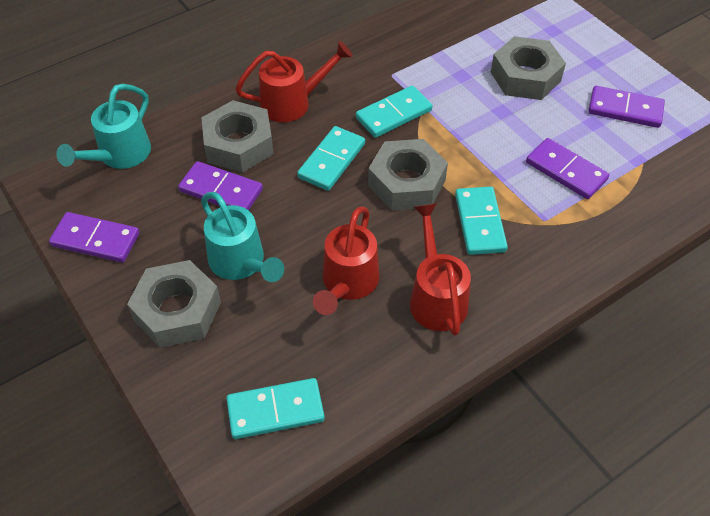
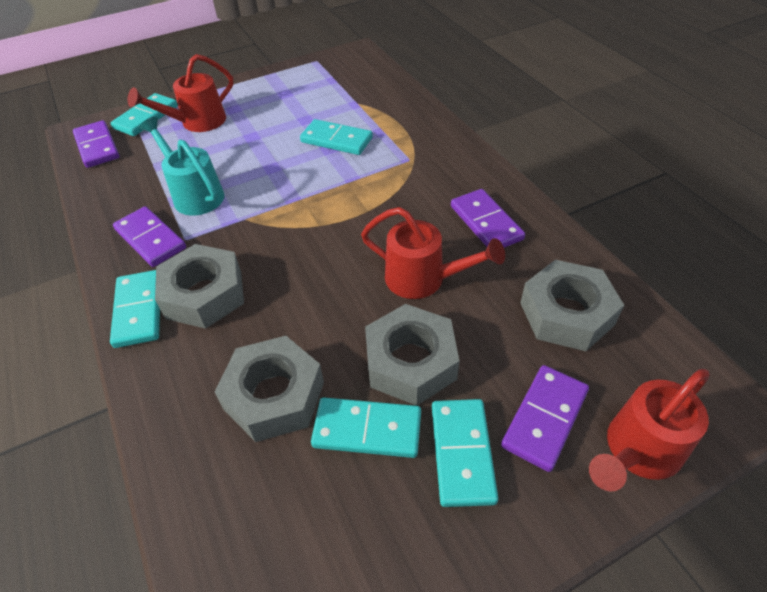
turquoise domino: [226,378,325,439] [297,126,365,191] [356,86,433,138] [455,186,508,255] = 4 -> [110,270,160,348] [111,93,178,136] [300,119,373,155] [311,397,421,458] [432,399,498,507] = 5
turquoise watering can: [56,84,151,169] [201,192,284,282] = 2 -> [139,117,224,216] = 1

